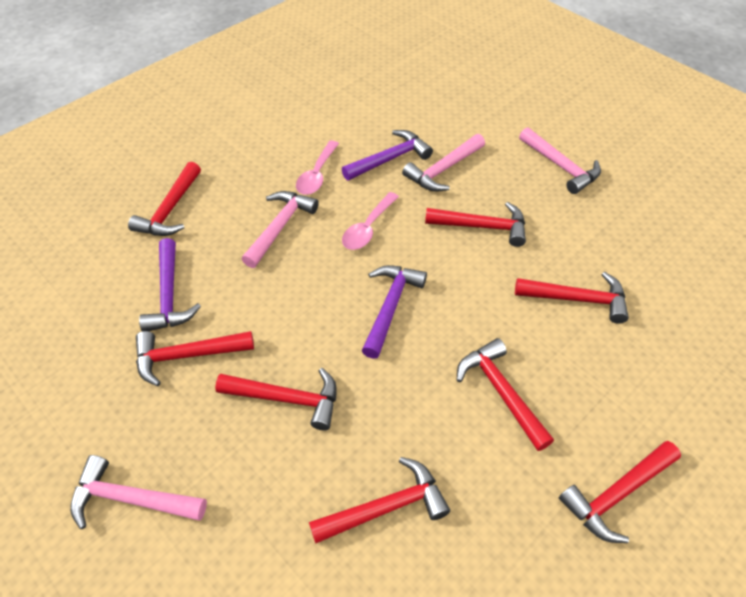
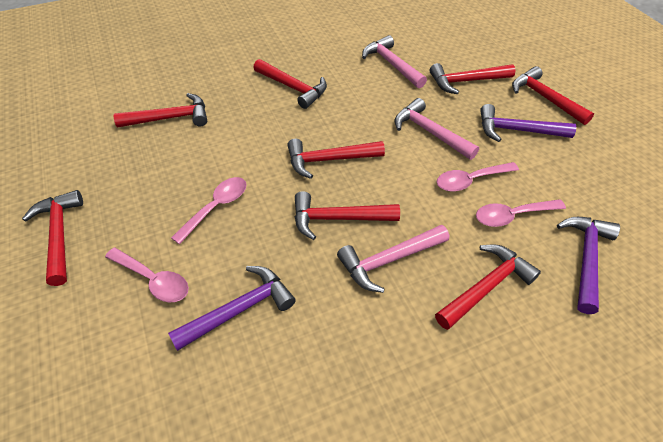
pink hammer: [70,455,207,529] [242,191,319,268] [402,134,485,192] [519,127,601,194] = 4 -> [337,225,449,293] [362,35,427,88] [394,98,479,160] = 3
pink spoon: [296,141,339,195] [342,192,399,250] = 2 -> [105,248,189,302] [171,177,247,244] [437,162,519,192] [476,199,566,227] = 4

